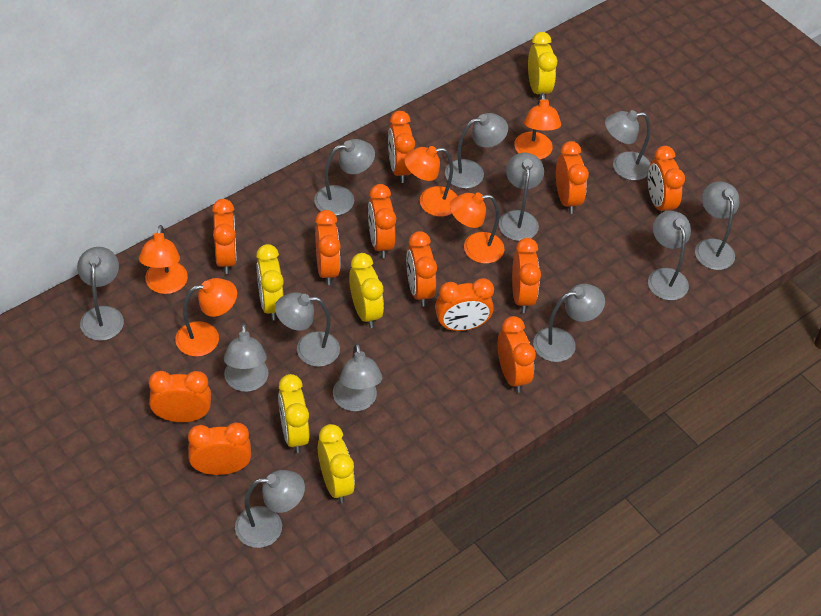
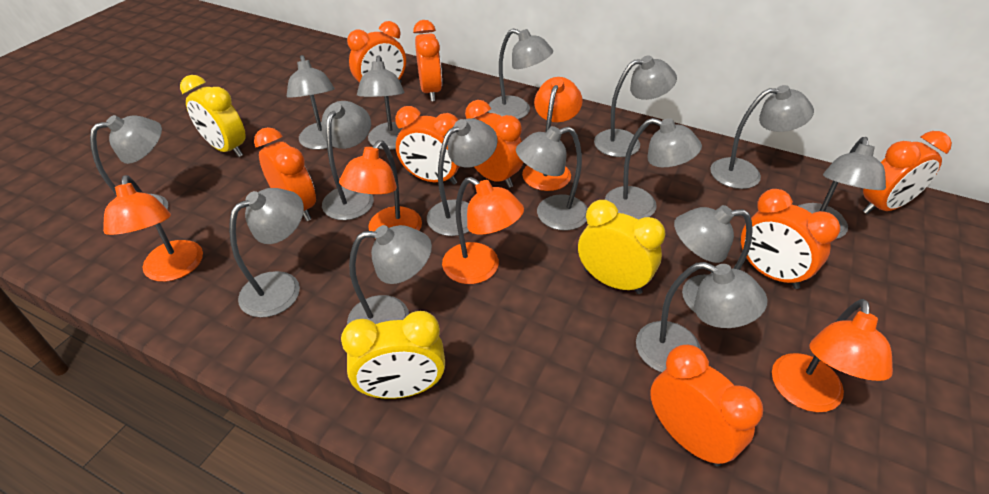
grey lamp: [77,247,124,341] [224,323,269,392] [235,470,305,548] [275,292,340,367] [314,139,375,215] [333,343,382,411] [445,113,508,189] [499,153,544,241] [533,284,605,362] [605,110,651,180] [648,211,691,300] [695,182,739,270] = 12 -> [90,115,168,210] [229,188,304,318] [287,55,335,150] [322,101,374,220] [347,225,432,325] [357,55,405,150] [427,118,498,236] [488,29,553,119] [516,126,588,231] [594,55,677,157] [605,118,702,220] [636,262,768,372] [674,205,753,312] [710,85,814,189] [798,137,886,239] = 15
orange clock: [149,371,211,422] [188,423,251,475] [212,199,237,274] [315,210,341,285] [368,184,396,258] [388,111,415,183] [406,231,437,307] [435,278,494,331] [498,316,536,393] [512,238,541,313] [556,141,589,214] [648,146,685,212] = 12 -> [254,127,316,221] [347,21,406,83] [395,106,460,185] [413,20,442,101] [465,100,523,188] [650,345,763,466] [741,189,840,289] [863,131,952,214] = 8
yellow clock: [256,244,284,320] [278,374,309,453] [318,424,355,503] [349,253,384,328] [528,32,557,96] = 5 -> [180,75,246,157] [341,311,445,399] [578,200,665,294] = 3

